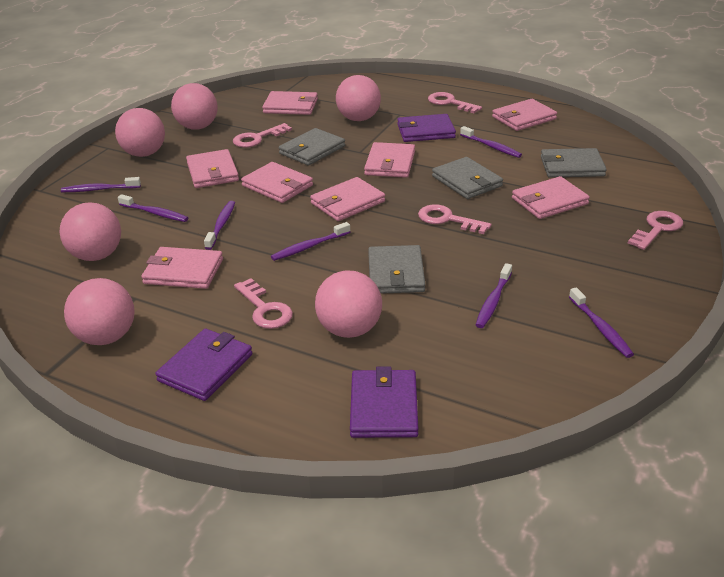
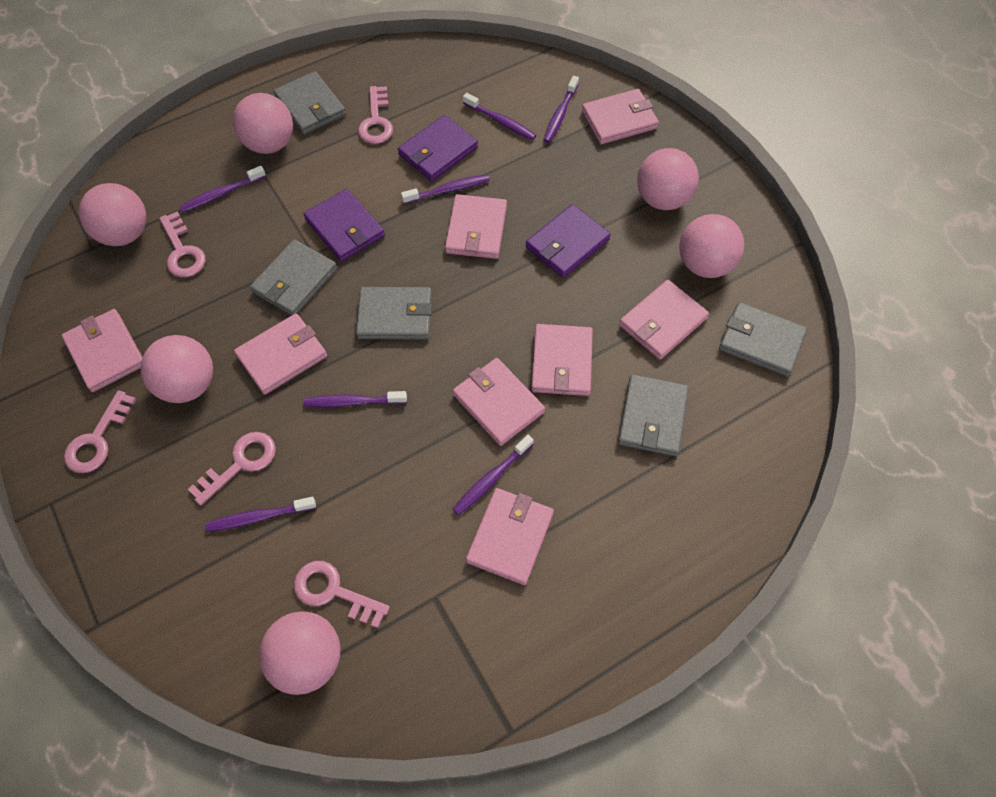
grey wallet: [279,128,345,166] [368,245,425,294] [432,157,503,199] [541,148,607,178] = 4 -> [250,239,337,316] [273,71,346,134] [356,287,432,340] [618,374,689,456] [719,302,807,377] = 5

